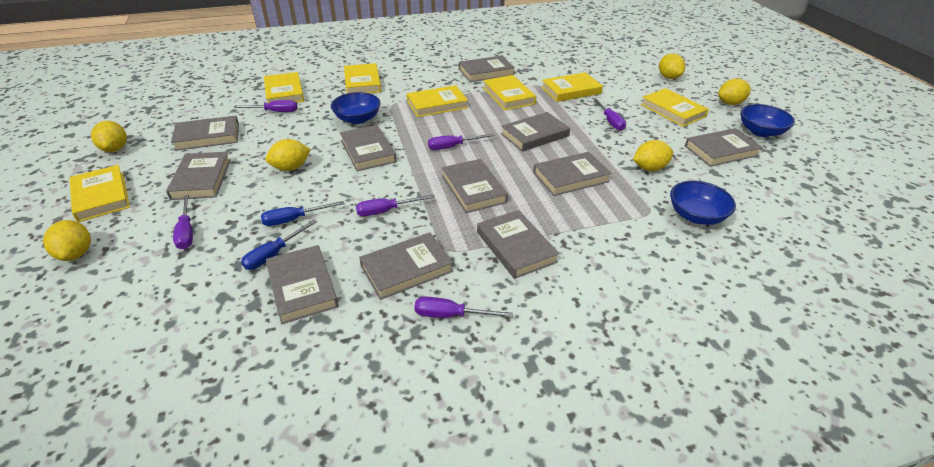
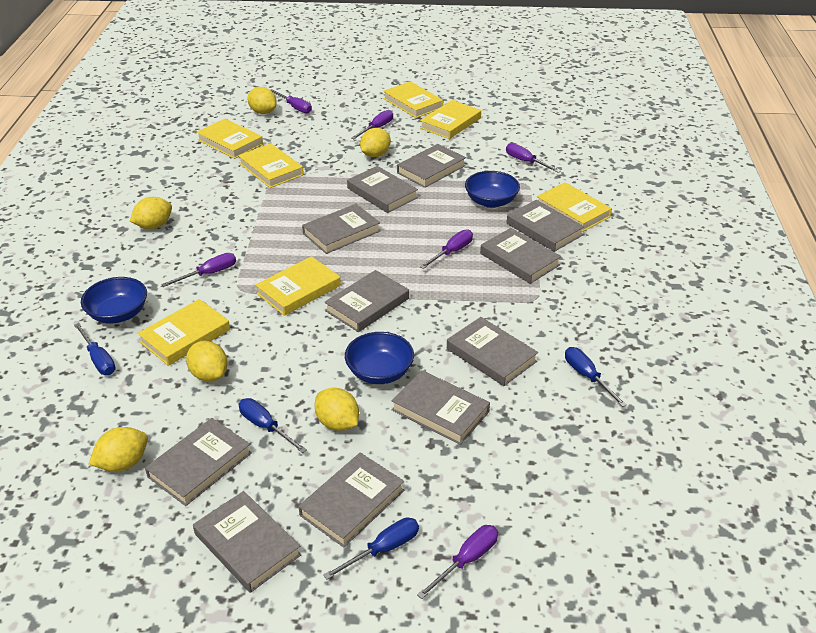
blue screwdriver: [241,220,317,270] [261,201,344,226] = 2 -> [74,323,116,375] [239,398,307,453] [323,518,419,580] [565,347,627,407] = 4

